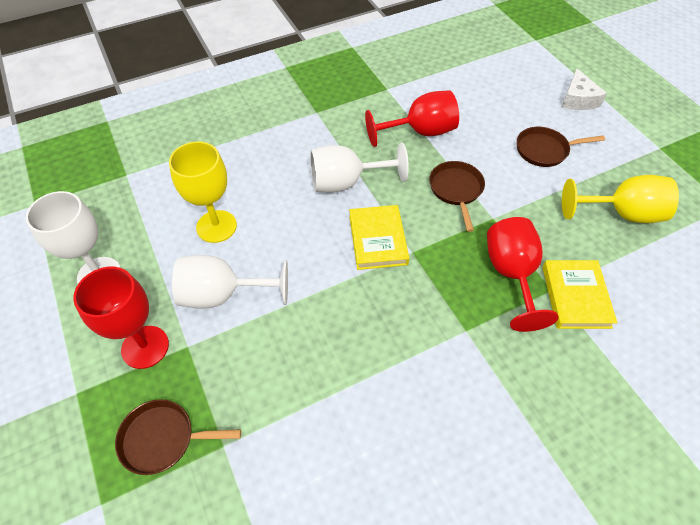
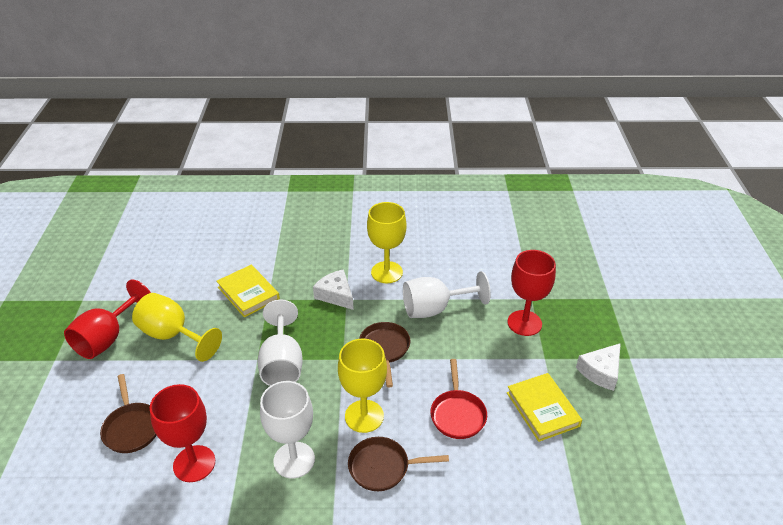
red pan: none = 0 -> [430,359,487,439] = 1
white cheese: [562,68,607,110] = 1 -> [313,269,354,310] [576,343,621,391] = 2
yellow goblet: [169,141,237,243] [562,175,679,223] = 2 -> [132,293,222,362] [338,339,387,433] [367,202,407,283] = 3

